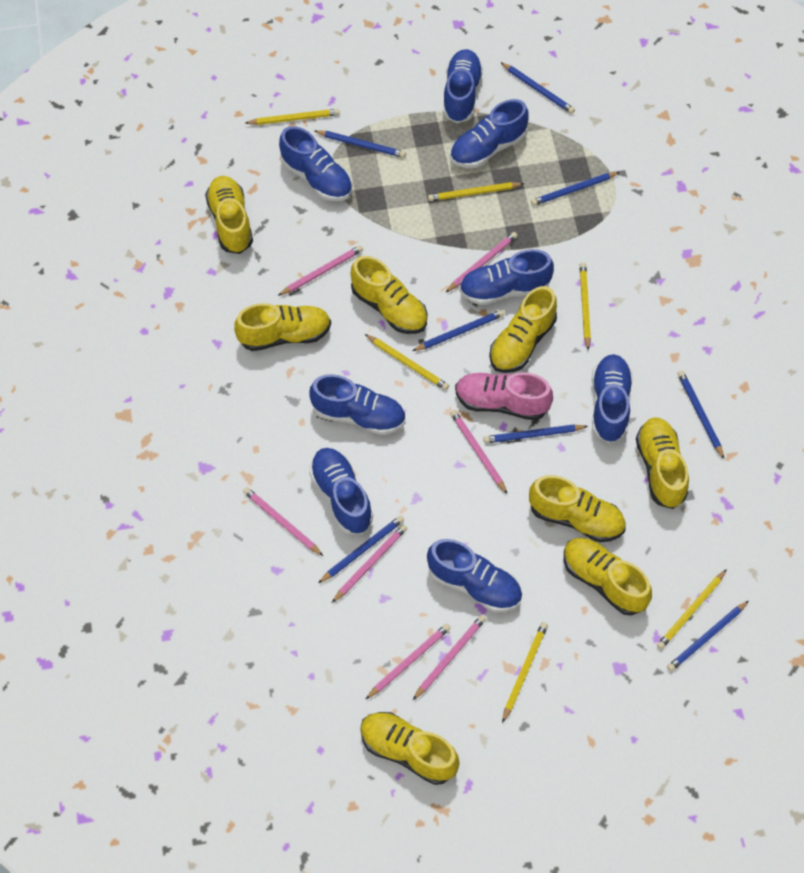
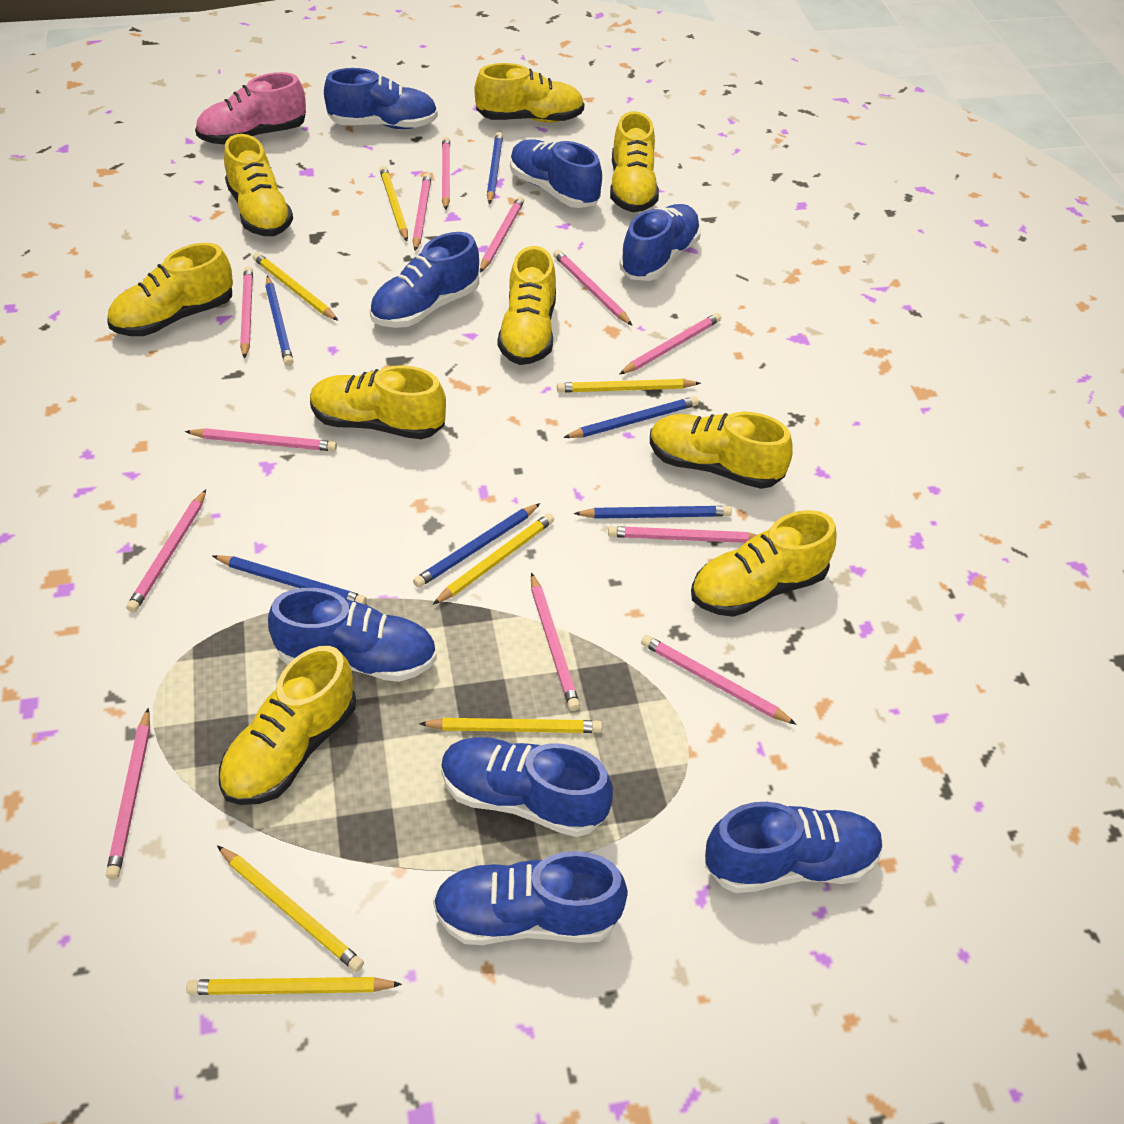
blue pencil: [315,130,406,158] [318,515,404,583] [412,310,504,351] [483,424,588,443] [500,62,575,114] [531,172,620,206] [667,601,749,672] [677,370,724,459] = 8 -> [213,555,367,605] [265,276,293,366] [413,503,540,588] [487,132,503,204] [563,396,699,438] [573,506,732,519] = 6
pink pencil: [243,487,323,556] [278,245,363,296] [332,524,407,603] [365,623,451,700] [413,615,486,700] [445,232,518,293] [450,410,507,494] = 7 -> [106,708,150,879] [126,490,206,612] [185,428,337,451] [240,266,253,359] [412,173,431,251] [442,137,450,210] [480,196,524,272] [531,573,580,711] [553,250,633,326] [608,526,757,543] [620,313,721,374] [641,635,796,725] = 12
yellow pencil: [246,109,340,125] [365,334,449,390] [428,182,524,201] [502,622,548,723] [580,263,591,350] [657,569,727,650] = 6 -> [186,977,402,995] [217,845,364,972] [253,253,338,321] [380,166,408,241] [419,718,602,733] [433,513,554,605] [557,379,701,393] = 7
yellow shoe: [205,176,253,254] [234,303,331,351] [351,256,427,334] [360,712,460,785] [489,286,557,373] [529,475,626,542] [564,538,652,615] [636,417,689,509] = 8 -> [107,243,233,336] [219,646,356,805] [224,134,293,236] [310,365,446,439] [474,63,584,123] [498,246,556,365] [610,111,659,212] [650,412,792,489] [691,510,837,617] = 9

